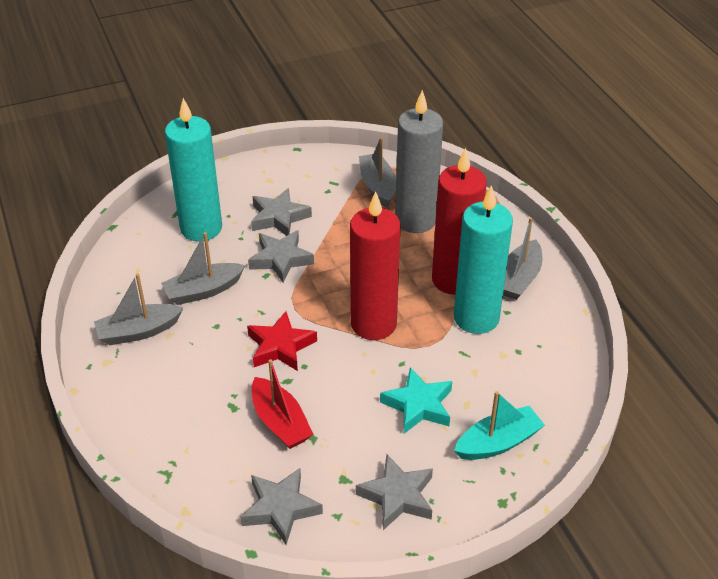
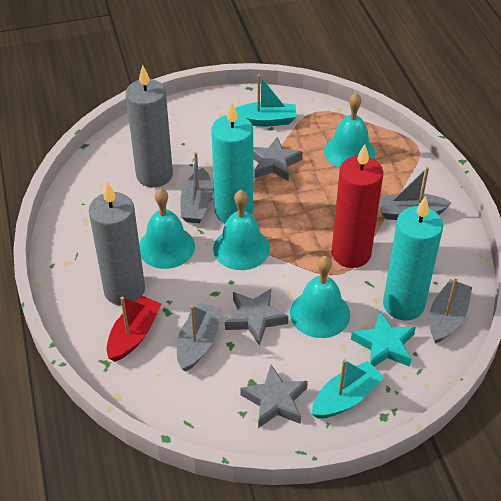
grey candle: [395,90,443,233] = 1 -> [89,182,145,306] [126,65,173,187] = 2
grey star: [241,468,323,545] [248,230,314,283] [251,188,312,236] [356,455,433,530] = 4 -> [225,289,288,346] [240,365,308,428] [253,137,302,181] = 3
red candle: [350,191,401,340] [432,148,487,295] = 2 -> [332,144,383,268] = 1
red star: [247,311,317,371] = 1 -> none = 0
turquoise bell: none = 0 -> [139,188,195,269] [213,190,270,270] [290,256,350,338] [324,93,376,168] = 4
turquoise boat: [454,391,545,460] = 1 -> [235,74,296,127] [312,359,384,419] = 2

